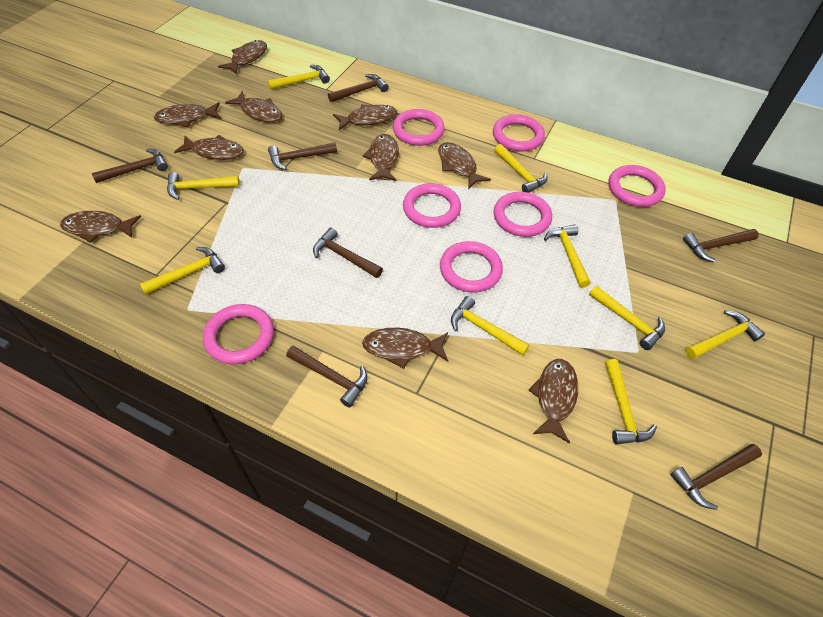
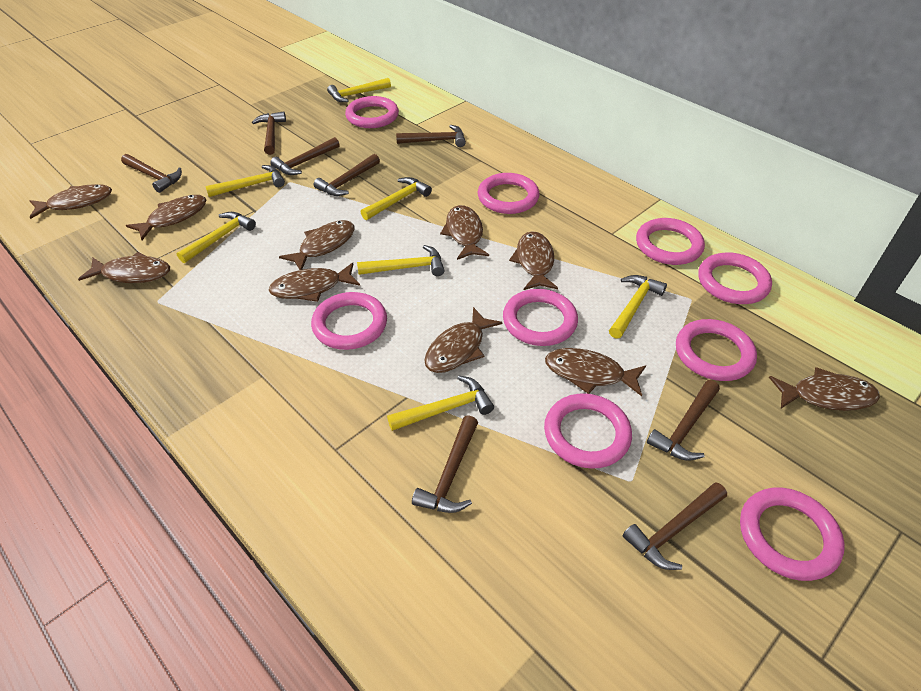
brown hammer: [92,149,168,183] [268,143,337,170] [286,346,368,408] [313,228,383,278] [328,74,389,102] [670,444,762,510] [683,229,759,262] = 7 -> [121,154,182,193] [252,111,286,155] [270,137,340,175] [314,154,380,196] [396,125,466,147] [412,415,478,513] [622,482,727,570] [647,380,720,461] = 8
pink ring: [203,304,274,364] [393,109,445,146] [403,183,461,228] [440,241,503,293] [493,114,545,152] [494,192,552,237] [608,165,666,207] = 7 -> [311,292,387,350] [345,96,399,128] [478,173,540,214] [503,289,578,346] [544,393,632,469] [636,218,705,265] [676,319,757,381] [698,252,772,304] [740,488,845,581] = 9
yellow hammer: [140,247,225,295] [167,172,240,200] [268,65,330,90] [451,296,529,355] [494,144,548,193] [544,224,591,288] [589,286,665,350] [605,359,657,445] [685,310,765,359] = 9 -> [177,212,256,263] [205,165,285,197] [327,78,391,102] [357,245,444,276] [361,177,432,220] [387,376,494,431] [609,275,667,339] = 7

